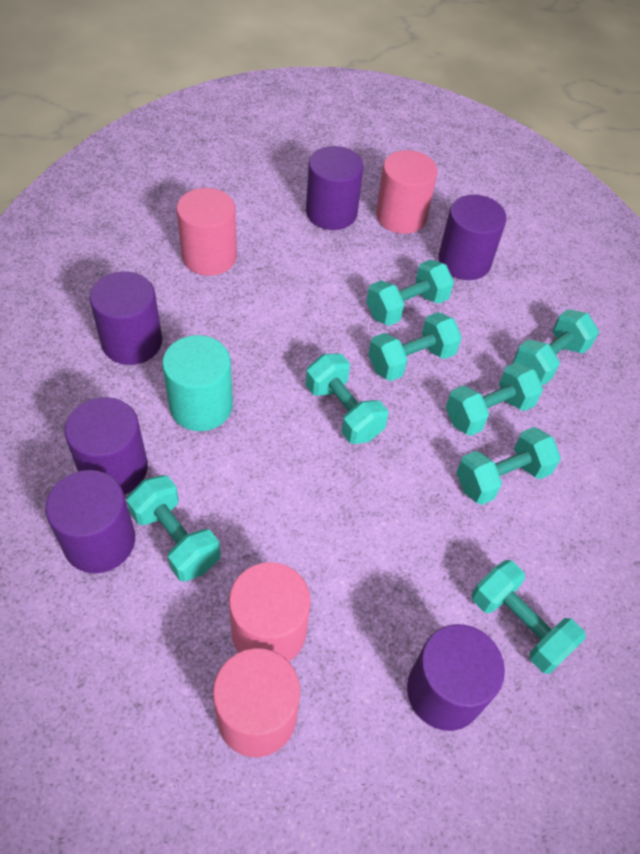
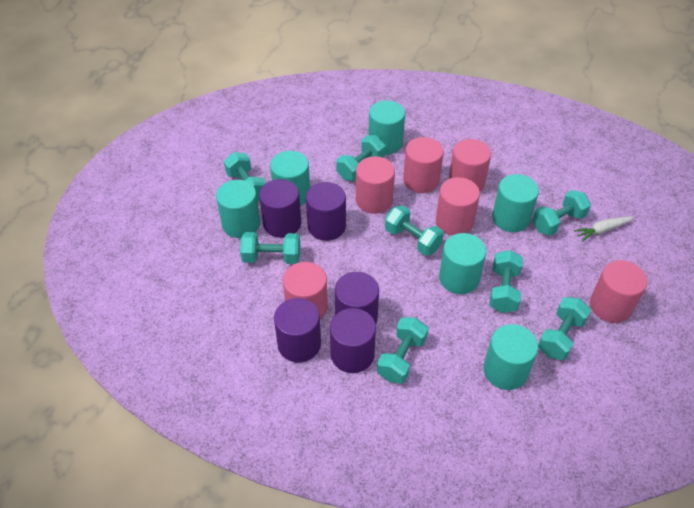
pink cylinder: [176,188,237,276] [213,648,300,757] [229,562,311,661] [376,150,438,234] = 4 -> [283,262,328,320] [356,156,395,214] [403,137,444,193] [436,177,480,235] [449,139,491,191] [590,260,647,323] = 6
purple cylinder: [45,470,135,573] [64,397,148,495] [89,271,162,365] [306,146,363,230] [407,624,505,731] [438,195,507,280] = 6 -> [259,179,301,238] [274,298,321,362] [306,182,346,241] [330,308,376,373] [335,272,379,324] = 5
turquoise cylinder: [162,335,233,431] = 1 -> [216,180,260,238] [270,151,310,206] [368,100,405,155] [439,233,486,294] [484,324,538,390] [492,174,539,232] = 6
white carrot: none = 0 -> [574,217,634,241] = 1

